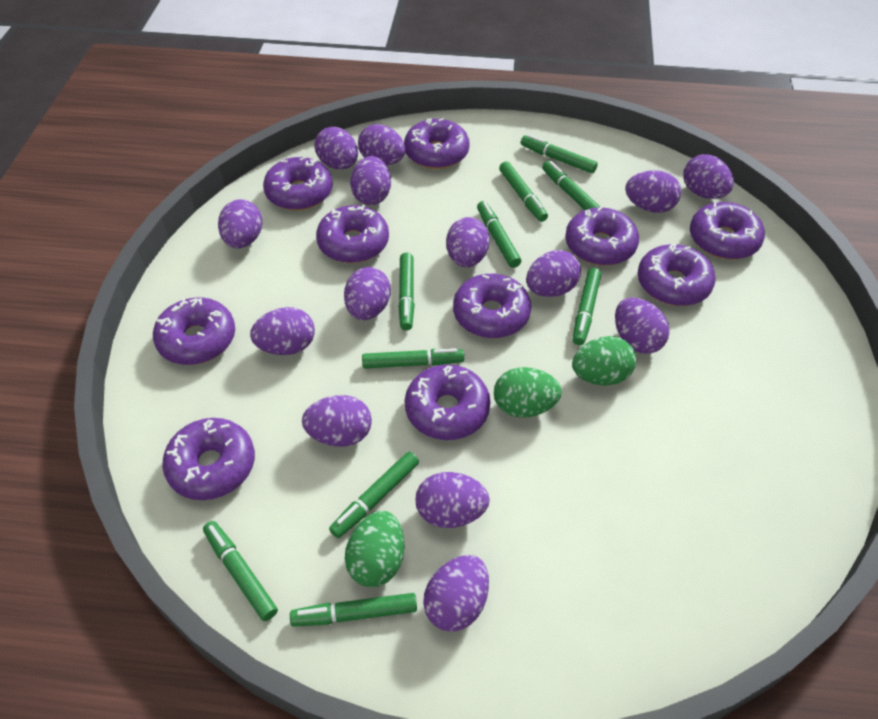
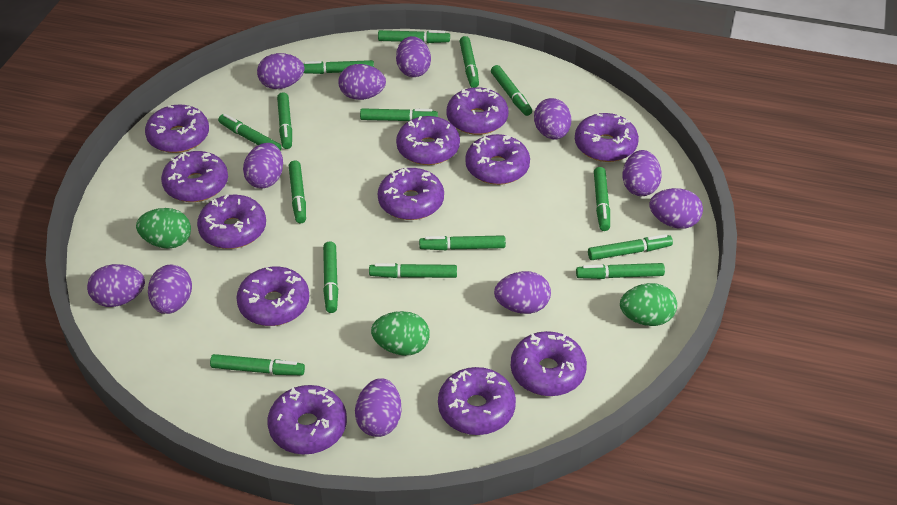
green marker: [203,521,278,621] [290,593,417,627] [329,452,419,538] [362,348,464,369] [398,253,415,330] [477,201,521,268] [499,161,548,222] [521,134,598,173] [542,161,600,210] [573,268,601,345] = 10 -> [210,354,305,375] [218,114,281,151] [277,92,292,149] [289,161,306,223] [304,60,374,74] [323,241,338,313] [360,108,438,121] [369,263,457,278] [378,30,450,43] [419,235,506,250] [459,36,479,88] [491,65,532,116] [576,263,665,279] [588,234,673,260] [594,167,610,231] = 15
purple donut: [153,298,235,365] [162,418,255,500] [263,157,333,210] [316,205,389,263] [404,118,469,169] [405,365,490,440] [453,274,531,338] [565,207,639,266] [638,244,716,306] [690,202,765,259] = 10 -> [145,104,209,153] [161,151,228,202] [197,194,266,249] [236,267,309,326] [268,385,347,455] [378,168,444,220] [396,116,460,165] [438,367,516,435] [447,87,508,135] [465,134,530,185] [511,331,587,396] [575,113,639,162] = 12
purple egg: [218,199,262,248] [250,307,315,355] [302,395,372,447] [314,127,358,169] [344,267,391,320] [350,156,391,205] [358,124,405,165] [416,472,490,528] [423,555,489,632] [446,217,490,267] [526,250,581,297] [615,297,670,354] [625,170,681,213] [683,154,734,199] = 14 -> [87,264,145,307] [148,265,192,314] [243,143,283,188] [257,53,304,89] [338,64,386,100] [355,378,402,437] [396,36,431,77] [494,271,551,314] [534,98,571,139] [623,150,662,196] [649,188,703,229] = 11

